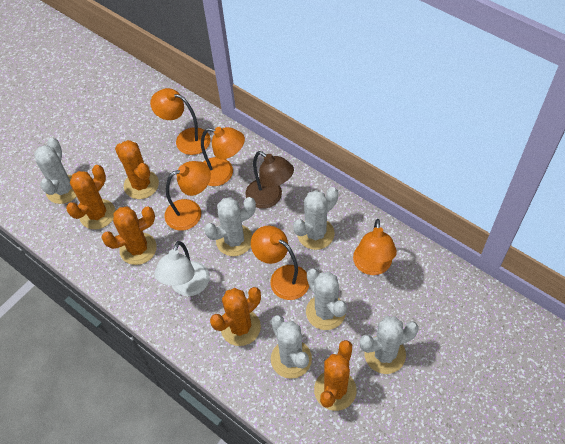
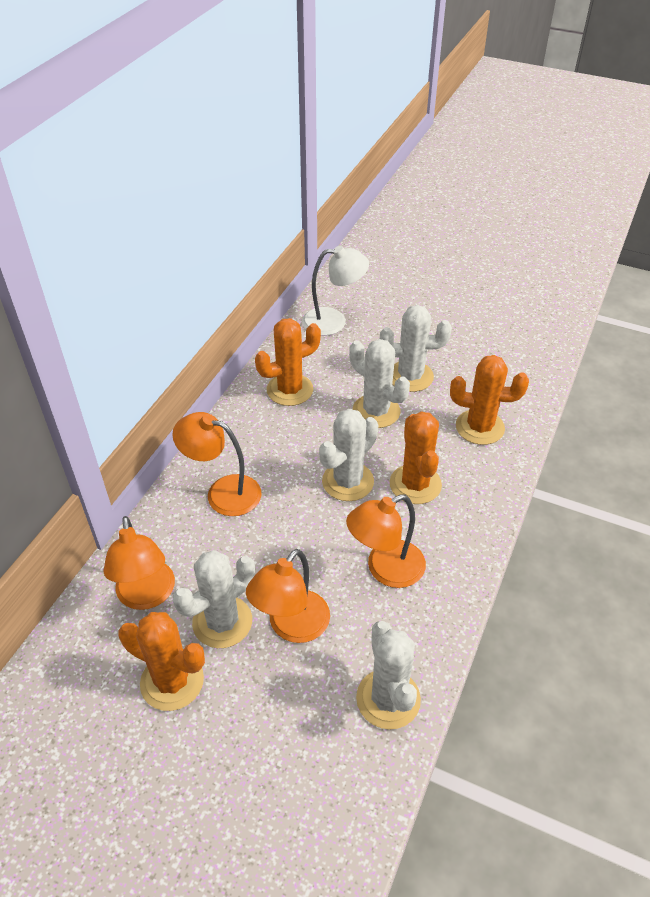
brown lamp: [245,151,294,209] = 1 -> none = 0
orange cactus: [66,165,115,230] [101,207,157,265] [115,140,159,199] [210,287,261,346] [314,340,357,411] = 5 -> [118,612,205,711] [255,318,321,406] [390,412,442,504] [450,355,529,445] = 4
orange lamp: [150,88,210,155] [164,161,211,231] [201,127,245,186] [251,226,309,300] [353,219,397,275] = 5 -> [103,516,175,610] [172,412,261,516] [246,549,330,643] [346,494,426,588] = 4
white cactus: [34,138,77,204] [204,197,256,256] [271,315,312,379] [293,187,338,250] [306,269,347,330] [360,316,419,374] = 6 -> [173,550,255,648] [319,409,378,501] [349,339,410,428] [356,621,421,730] [380,305,452,392] = 5

